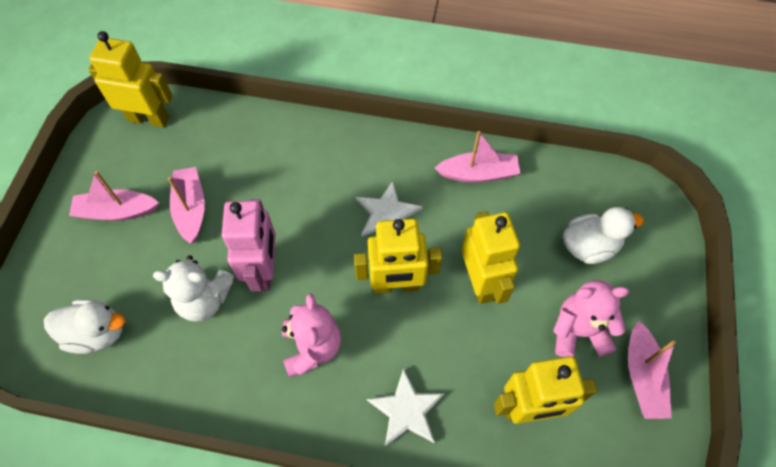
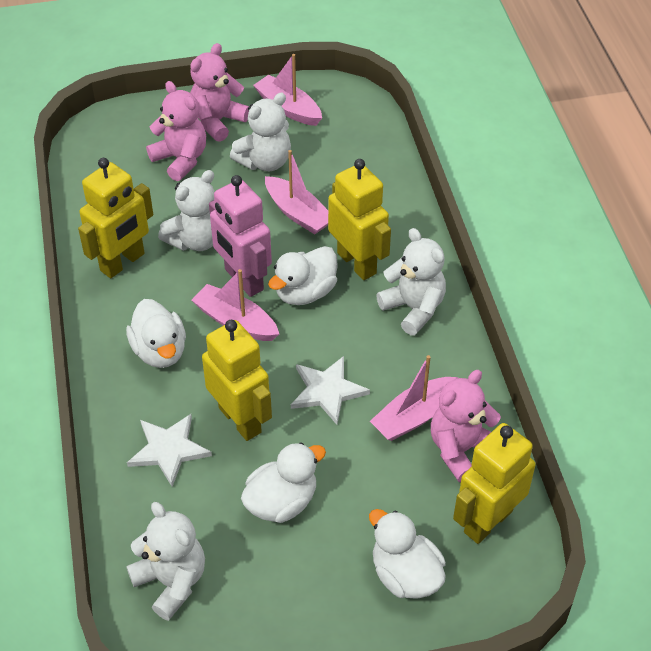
pink teddy bear: [282,293,341,378] [553,280,629,357] = 2 -> [146,81,206,181] [190,43,249,142] [431,370,501,482] = 3
white duck: [44,299,125,354] [563,207,644,264] = 2 -> [126,299,186,368] [241,442,326,523] [268,246,338,305] [369,509,446,599] = 4
white teddy bear: [153,255,234,322] = 1 -> [126,502,205,621] [158,170,214,251] [230,93,291,171] [376,228,446,335] = 4

